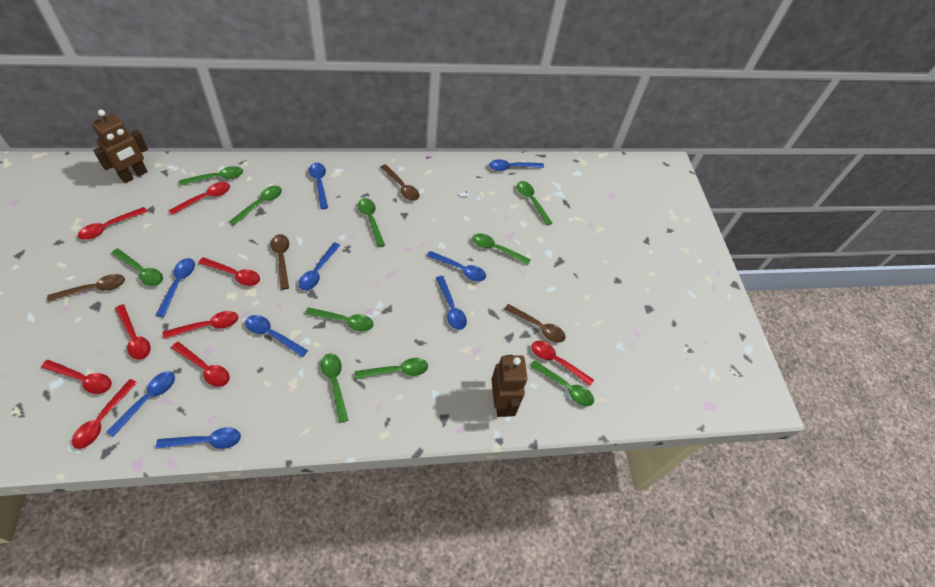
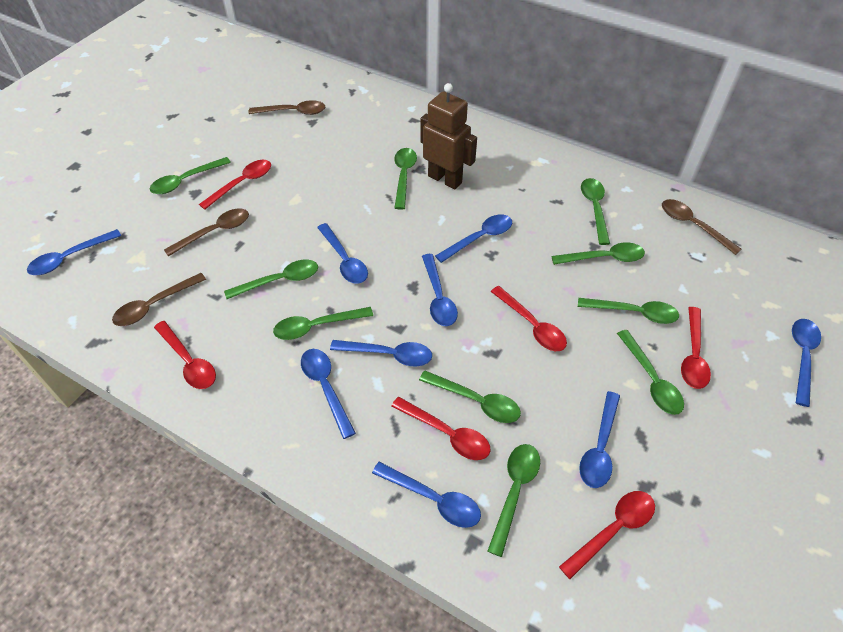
brown robot: [92,110,148,183] [491,355,528,417] = 2 -> [421,83,477,189] = 1
red spoon: [41,360,112,394] [72,379,137,449] [78,207,147,240] [115,304,151,360] [162,311,238,339] [169,182,230,215] [171,342,230,387] [198,257,260,286] [532,341,594,386] = 9 -> [154,321,216,389] [199,160,271,210] [391,397,491,460] [491,286,567,351] [559,491,655,579] [681,307,711,389] = 6

